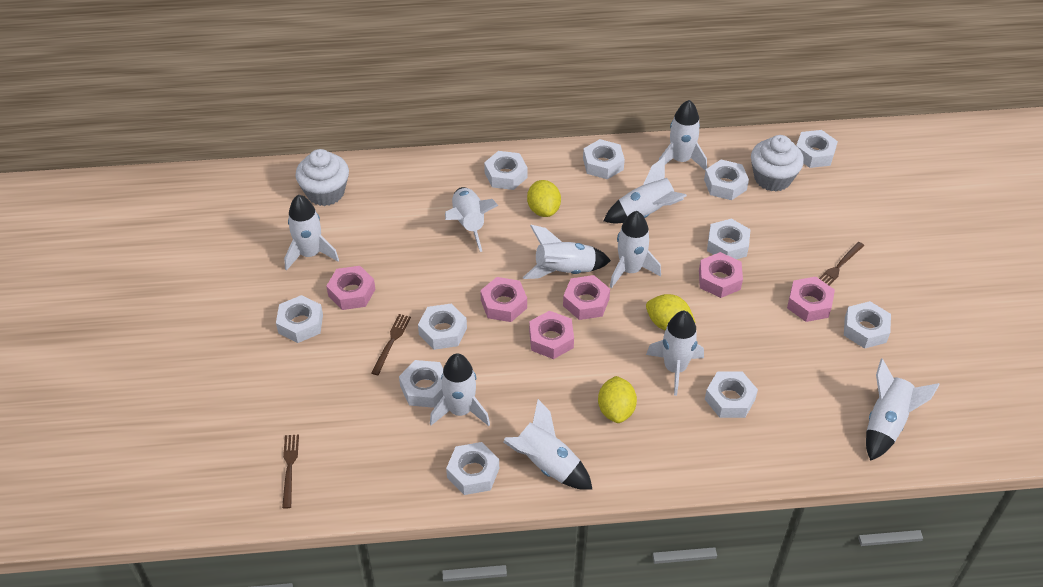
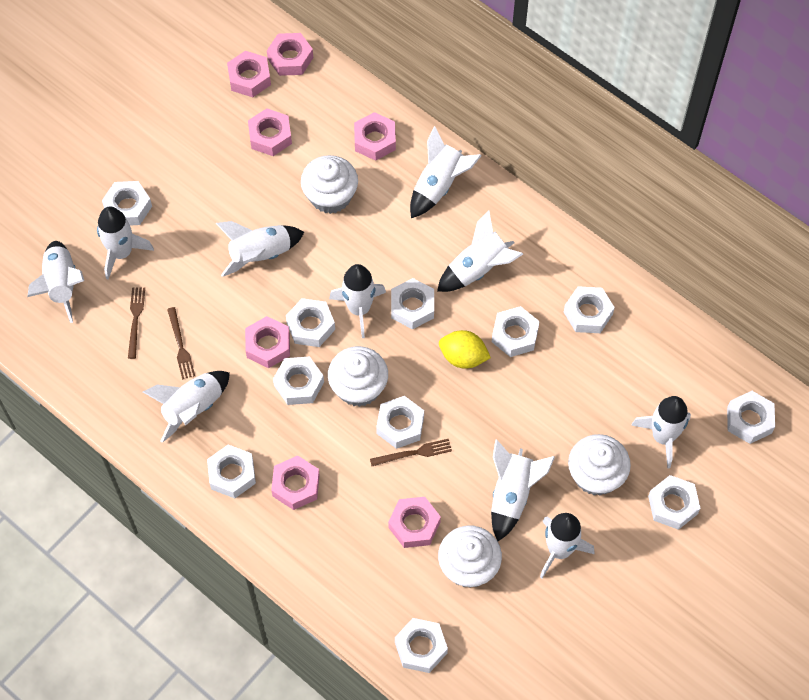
pink nut: [326,266,375,310] [480,277,527,322] [529,310,574,359] [563,275,610,320] [699,252,743,298] [787,277,835,322] = 6 -> [227,51,271,97] [245,316,290,368] [248,108,292,156] [267,33,313,76] [271,455,320,510] [354,112,396,161] [388,497,441,548] = 7
white cupcake: [296,149,349,206] [751,135,804,191] = 2 -> [301,155,358,214] [328,346,388,407] [438,526,502,588] [568,434,631,496] = 4
yellow lemon: [527,180,561,217] [598,376,637,423] [646,294,696,331] = 3 -> [439,330,491,369] = 1

